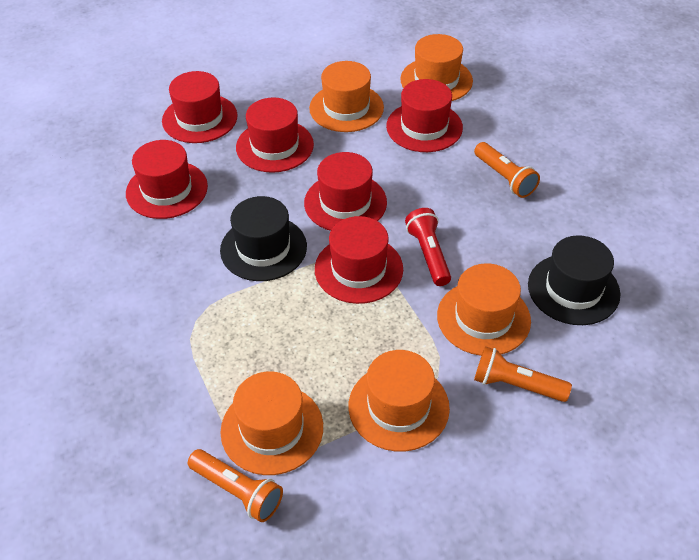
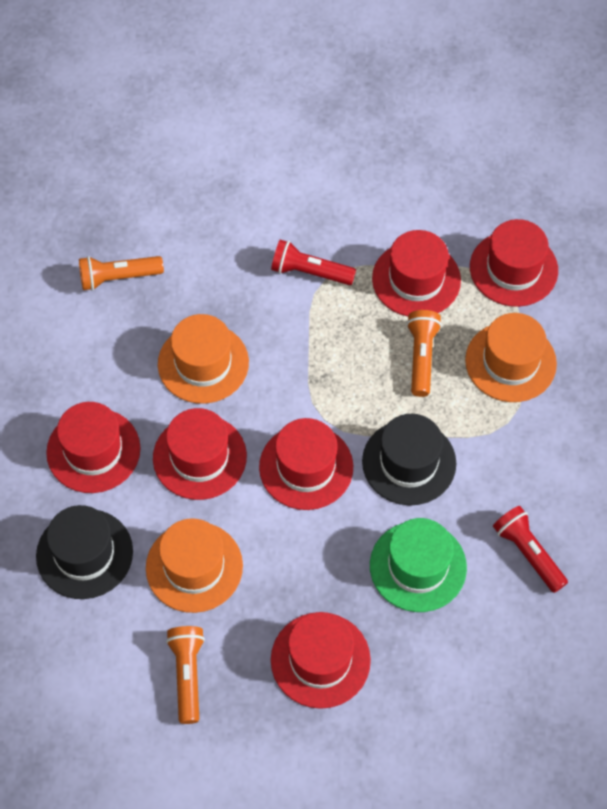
green hat: none = 0 -> [370,518,467,612] = 1
orange hat: [220,371,323,475] [309,61,384,132] [349,350,450,452] [400,34,473,101] [437,263,531,356] = 5 -> [146,518,243,613] [158,314,249,404] [465,313,557,402] = 3
red flashlight: [405,208,451,286] = 1 -> [271,240,356,285] [493,506,568,593] = 2

